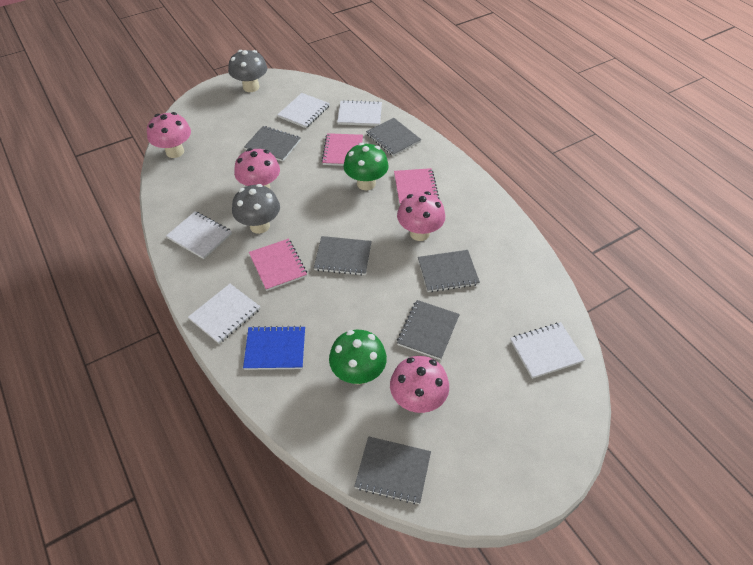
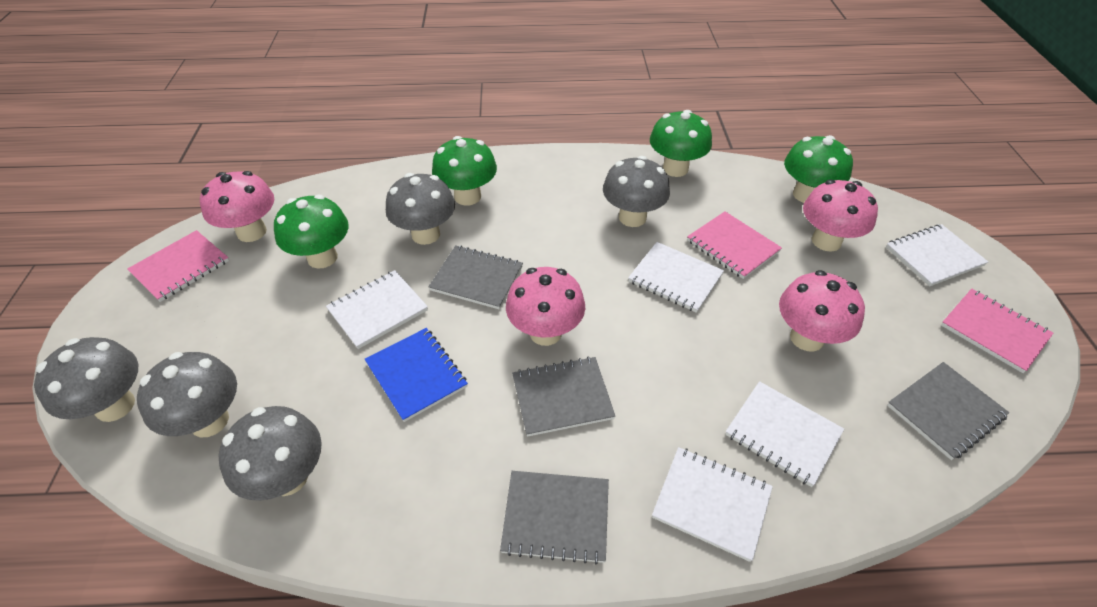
green mushroom: [329,330,387,385] [343,143,389,190] = 2 -> [274,195,349,269] [432,136,497,206] [650,110,712,177] [784,135,853,203] = 4
grey mushroom: [228,50,267,92] [232,184,280,234] = 2 -> [34,337,138,422] [137,352,237,437] [219,406,322,501] [386,173,455,245] [603,156,670,227] = 5
grey notebook: [244,126,301,162] [314,236,372,276] [354,436,431,504] [366,118,421,156] [397,300,460,360] [418,250,480,292] = 6 -> [428,245,523,309] [500,471,609,564] [512,357,615,437] [887,362,1009,460] = 4

